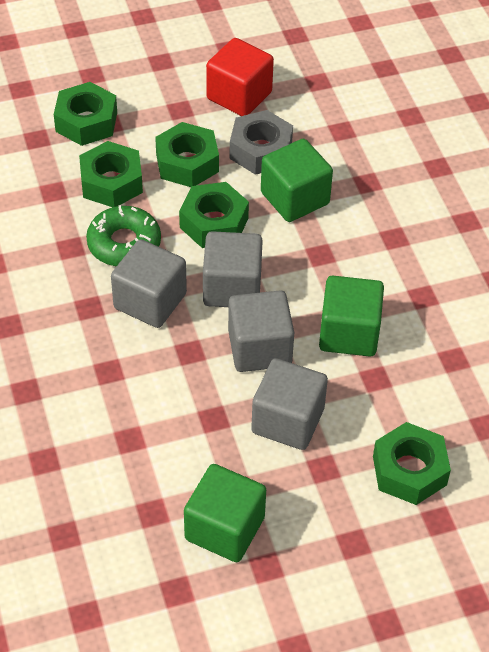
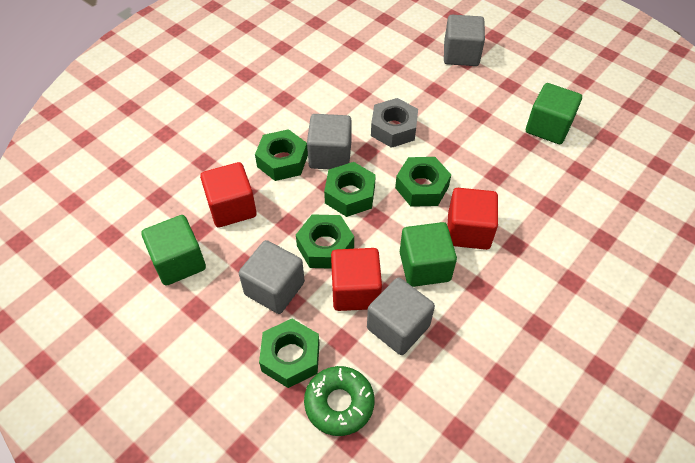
red cube: [206,38,274,116] = 1 -> [200,162,257,227] [331,248,382,311] [448,188,498,250] = 3

